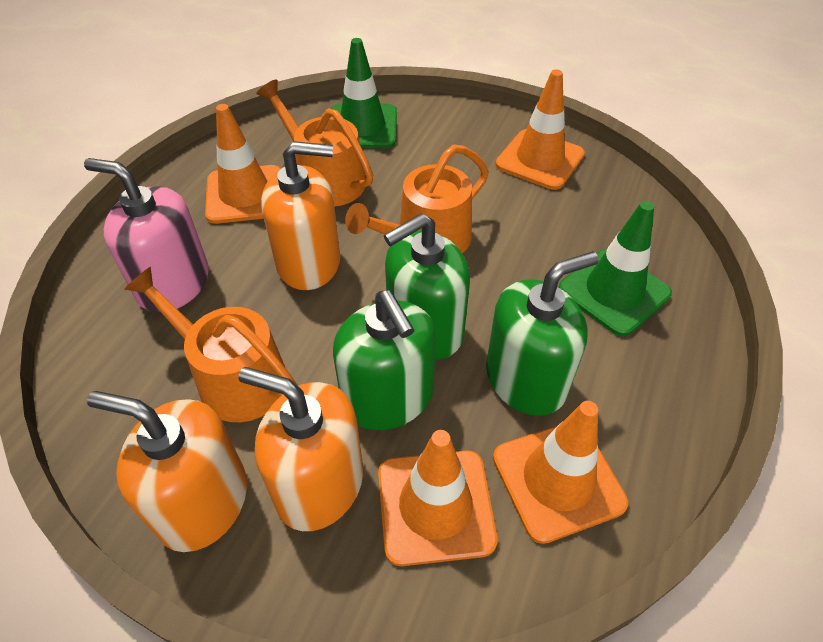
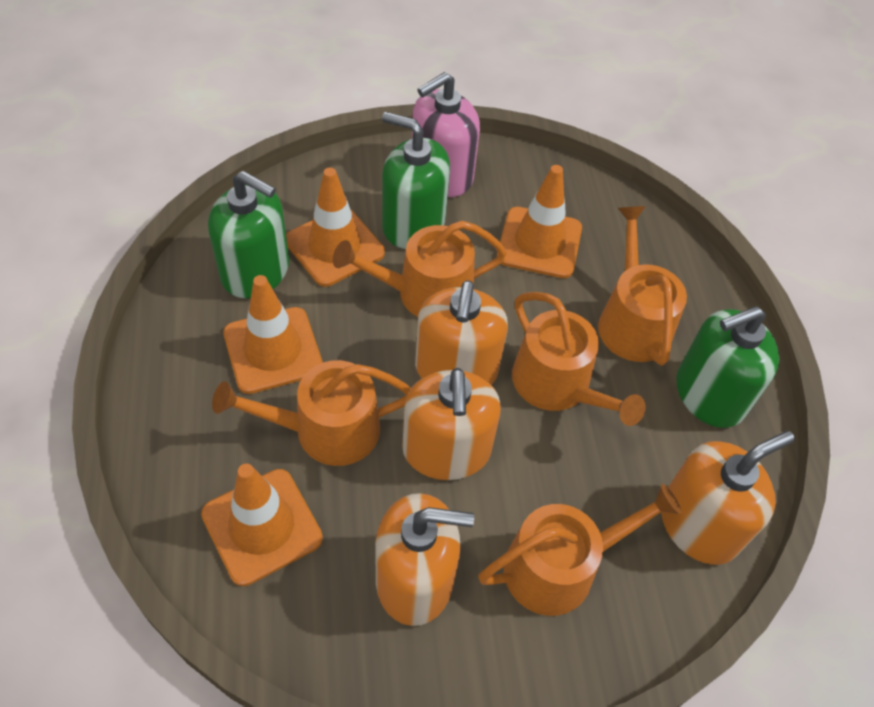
green traffic cone: [331,38,397,148] [559,201,672,336] = 2 -> none = 0
orange soap dispenser: [87,391,247,552] [239,367,363,531] [261,141,340,290] = 3 -> [375,493,474,626] [402,368,501,480] [415,280,508,385] [661,431,795,565] = 4
orange watering can: [124,267,297,422] [256,79,373,207] [345,145,489,253] = 3 -> [212,360,411,466] [333,221,507,317] [478,484,682,616] [512,292,646,426] [598,206,687,365] = 5

